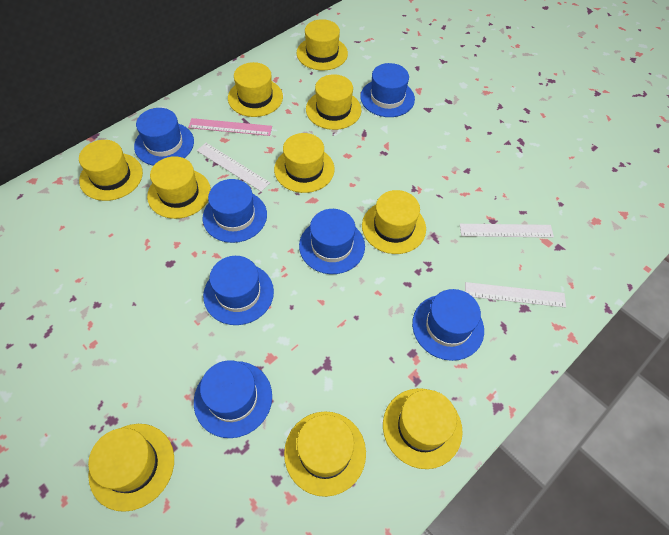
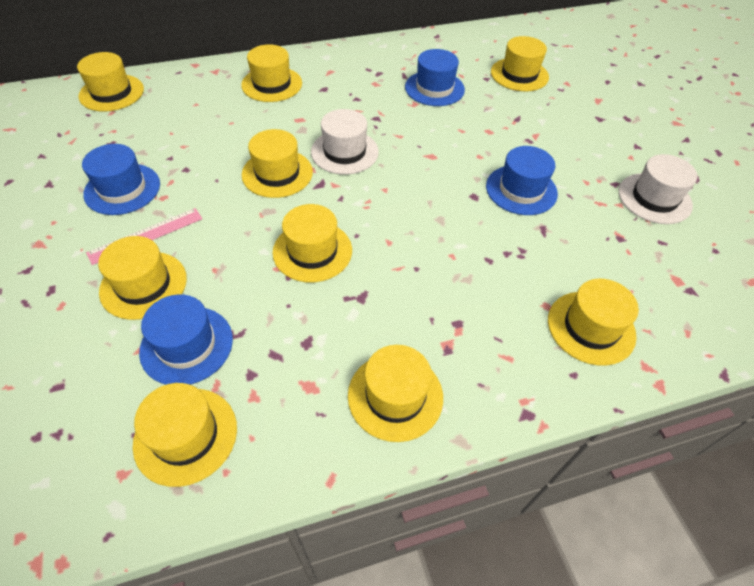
blue hat: [134,108,194,166] [194,360,272,438] [203,179,267,243] [203,256,274,325] [299,209,365,274] [360,63,415,117] [412,289,484,361] = 7 -> [82,144,160,215] [139,294,233,385] [405,49,465,106] [486,146,558,215] = 4
white hat: none = 0 -> [311,109,379,175] [619,154,698,224] = 2
white ruler: [197,143,270,192] [460,224,554,238] [465,282,566,308] = 3 -> none = 0
yellow hat: [79,140,143,201] [88,424,174,512] [147,156,211,219] [228,62,283,117] [274,133,335,193] [284,411,366,497] [297,19,348,70] [306,74,361,130] [362,190,426,254] [383,388,463,469] = 10 -> [77,52,144,111] [98,236,187,320] [133,383,237,487] [241,44,302,102] [242,129,313,198] [273,204,352,282] [348,345,443,442] [491,36,549,91] [548,279,639,366] = 9

